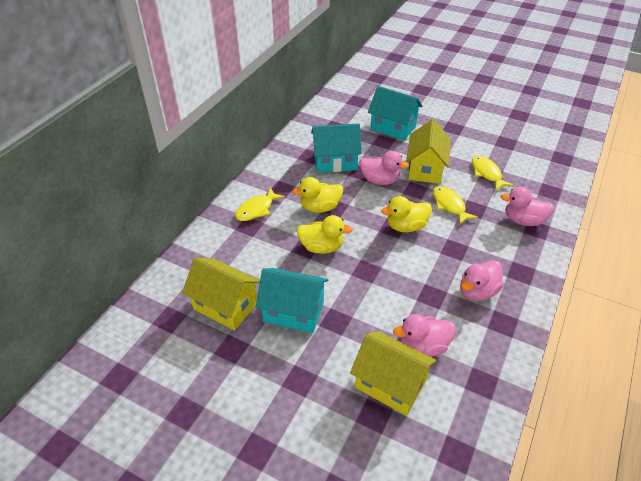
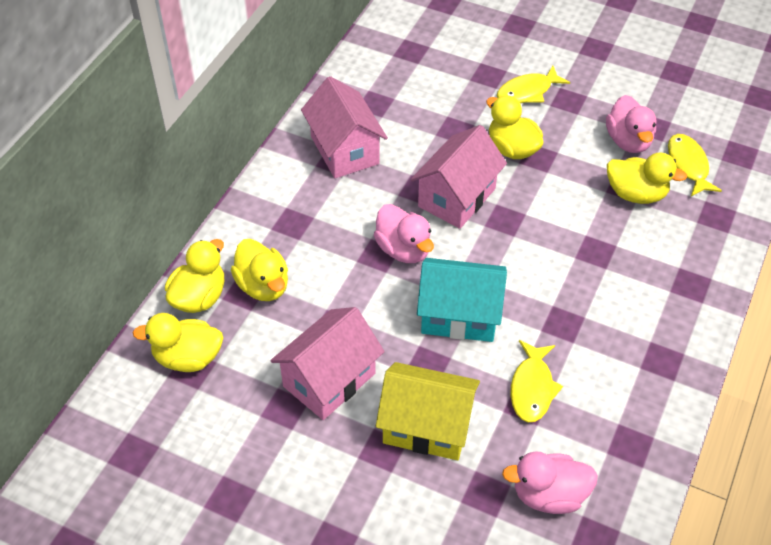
pink duck: [360,151,409,185] [393,314,456,356] [460,260,504,301] [501,187,554,226] = 4 -> [374,204,434,263] [502,451,598,514] [606,95,656,153] = 3
pink house: none = 0 -> [270,307,385,420] [301,76,388,178] [411,125,507,229] = 3
turquoise house: [256,268,328,333] [311,123,362,173] [368,86,423,141] = 3 -> [417,258,507,342] = 1
yellow duck: [292,177,343,213] [297,215,353,254] [381,196,432,232] = 3 -> [133,313,223,372] [165,239,224,313] [231,239,288,301] [486,95,543,159] [607,153,687,204] = 5
yellow house: [182,257,260,331] [350,331,436,416] [406,119,451,184] = 3 -> [376,362,480,460] = 1

